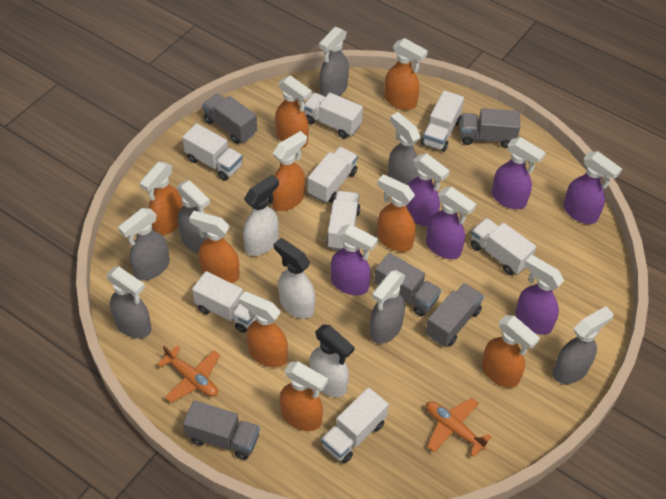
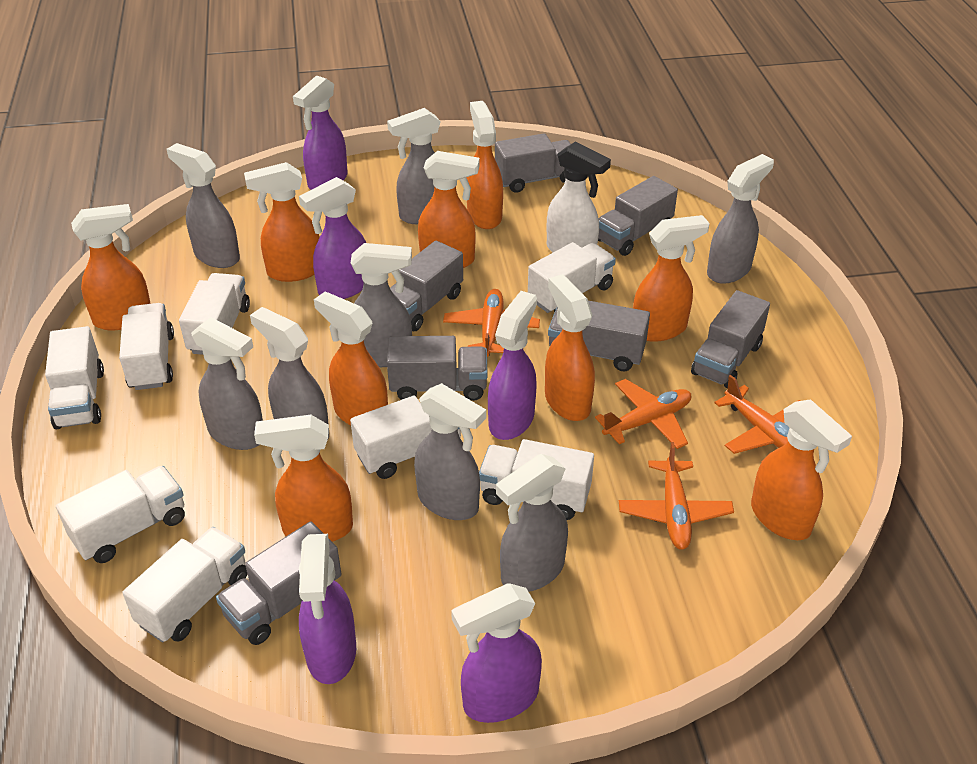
grey spray bottle: [106,266,152,338] [118,208,170,281] [177,180,210,253] [319,27,349,97] [370,270,405,344] [388,112,421,185] [553,306,614,384] = 7 -> [167,143,240,268] [191,317,263,450] [250,307,329,438] [351,243,412,367] [387,108,441,224] [414,383,486,520] [496,454,568,592] [707,154,774,284] = 8
grey truck: [183,400,260,460] [202,94,257,144] [374,253,441,317] [426,283,484,346] [460,108,520,148] = 5 -> [216,521,341,645] [387,336,487,401] [390,241,463,331] [495,133,571,193] [548,301,650,371] [598,176,678,256] [691,290,770,388] = 7
orange plane: [157,345,220,403] [426,398,492,457] = 2 -> [443,289,540,357] [595,379,691,449] [619,442,734,550] [714,375,800,454] = 4
purple spray bottle: [331,224,378,296] [406,153,450,226] [426,187,476,259] [492,137,546,209] [515,255,564,335] [563,151,622,224] = 6 -> [293,75,348,190] [299,177,367,299] [299,534,356,684] [451,583,542,723] [488,291,537,440] = 5
white spray bottle: [243,175,279,256] [274,238,315,319] [310,325,355,397] = 3 -> [547,142,611,253] = 1

